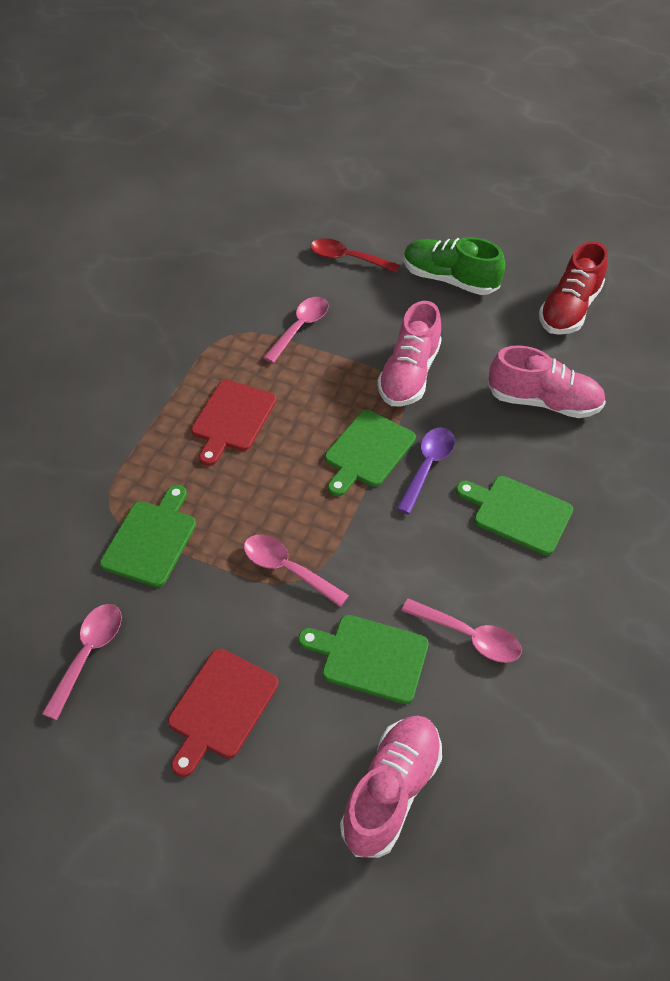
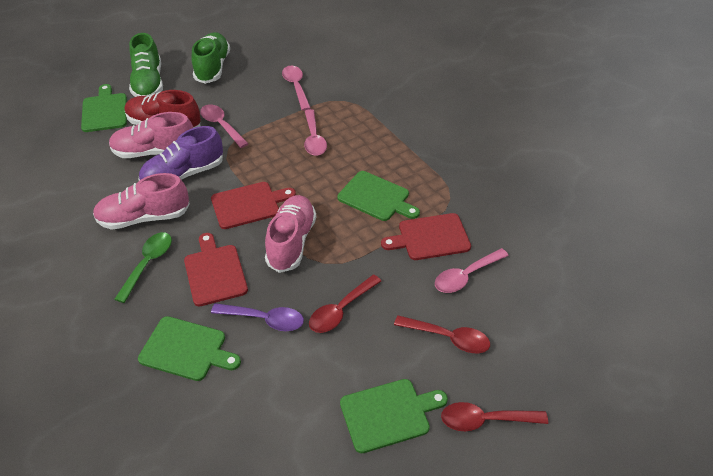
green shoe: [403,237,505,295] = 1 -> [129,33,163,97] [191,32,230,84] = 2
green spoon: none = 0 -> [114,232,172,303] = 1
purple shoe: none = 0 -> [138,126,223,181] = 1
red cutting board: [168,649,278,777] [191,380,276,466] = 2 -> [184,233,248,306] [211,182,296,229] [381,213,471,260] = 3
red spoon: [310,238,400,273] = 1 -> [309,274,381,333] [394,315,490,353] [441,402,548,431] = 3

